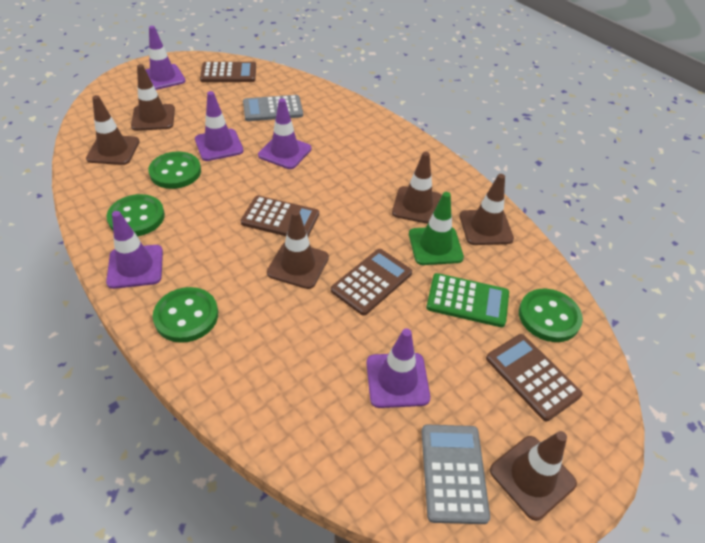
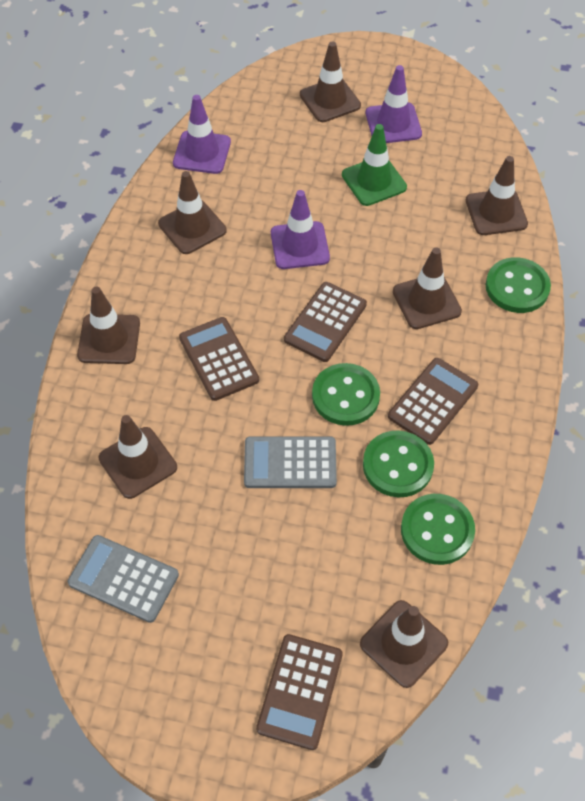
brown traffic cone: [86,95,139,165] [131,64,175,131] [267,210,329,289] [392,152,442,224] [460,174,514,245] [490,431,577,521] = 6 -> [77,287,140,364] [99,415,177,499] [158,171,227,254] [300,42,361,122] [360,600,448,688] [393,248,462,329] [466,156,528,235] = 7
green calculator: [426,273,509,327] = 1 -> none = 0
purple traffic cone: [106,211,163,289] [145,26,186,90] [195,91,244,161] [258,98,312,169] [366,328,430,408] = 5 -> [173,95,231,174] [271,190,330,269] [366,65,422,143] = 3

